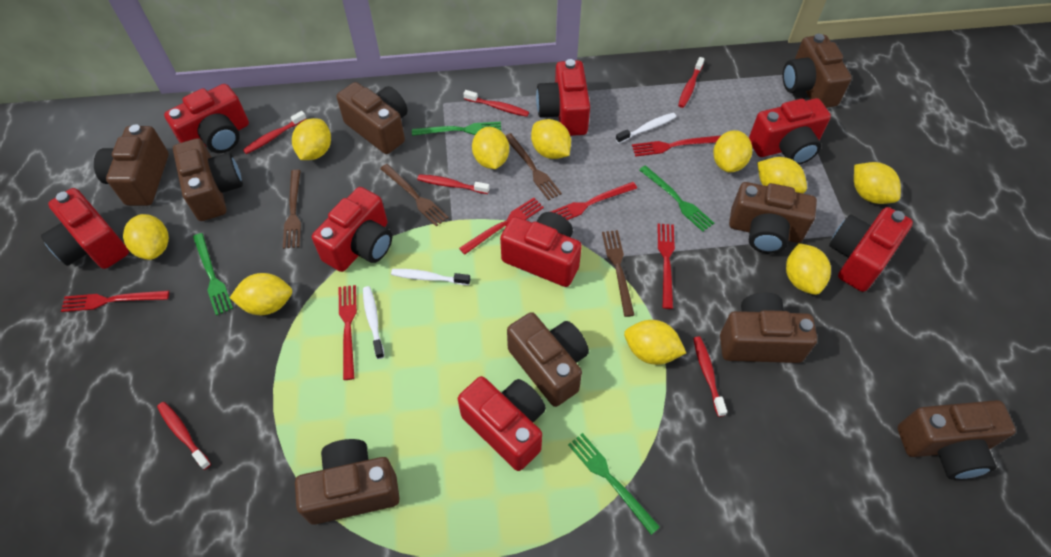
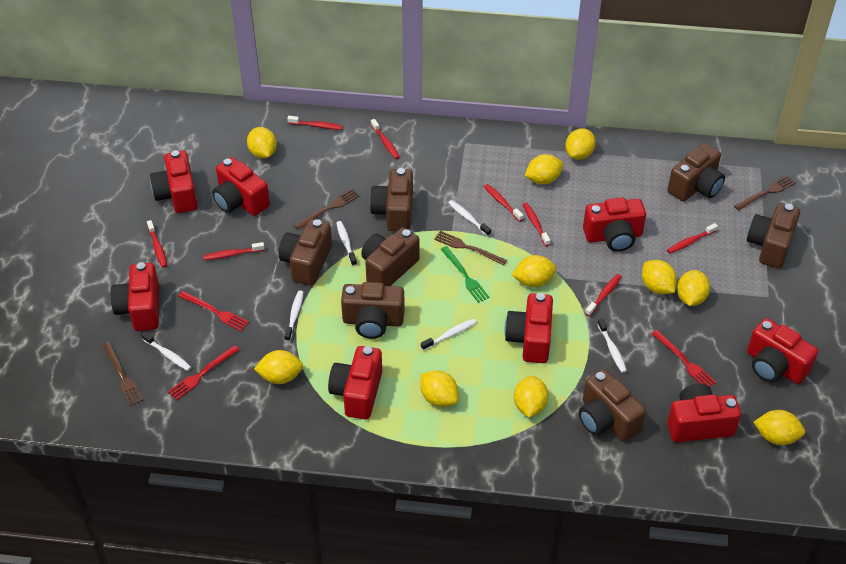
brown camera: [94,124,169,206] [173,138,243,221] [295,439,400,525] [337,82,408,154] [507,312,589,407] [720,293,817,363] [729,182,817,254] [783,34,852,108] [897,400,1016,480] = 9 -> [279,219,332,286] [341,282,405,339] [361,228,420,286] [369,168,413,231] [579,369,646,442] [668,143,725,201] [747,203,800,268] = 7
green fork: [193,233,233,316] [412,122,502,136] [568,433,660,535] [639,165,714,232] = 4 -> [441,246,490,303] = 1
red fork: [61,291,169,312] [339,285,357,380] [459,198,544,255] [551,182,637,220] [632,136,720,157] [657,224,675,309] = 6 -> [168,345,240,401] [179,291,249,331] [651,330,717,387] = 3
red toothbrush: [157,402,211,470] [243,111,306,154] [417,174,489,194] [463,90,529,117] [678,57,705,108] [693,336,727,417] = 6 -> [147,220,167,268] [203,242,265,260] [287,116,343,130] [371,119,400,159] [484,184,524,222] [523,203,550,246] [585,274,622,316] [667,223,718,254] = 8
white toothbrush: [363,286,384,359] [391,269,470,285] [616,113,676,143] = 3 -> [141,331,191,371] [284,291,304,342] [336,221,357,266] [421,319,477,351] [448,200,491,236] [597,318,627,373] = 6

